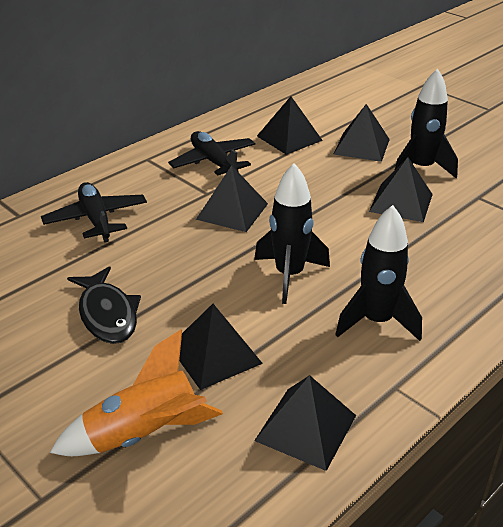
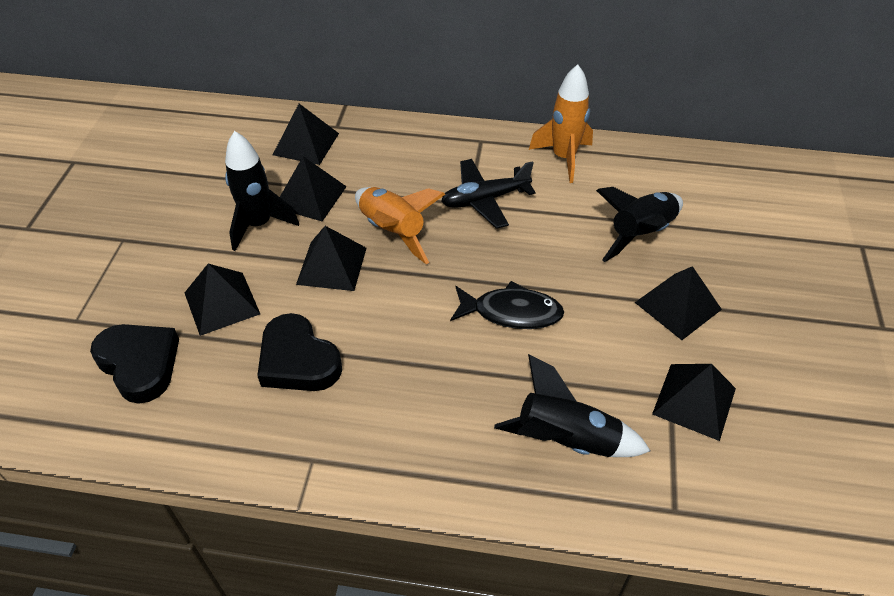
black heart: none = 0 -> [90,324,179,404] [257,313,342,391] = 2
black plane: [41,182,147,243] [168,131,256,176] = 2 -> [441,159,536,229] = 1
orange rocket: [50,329,223,456] = 1 -> [355,187,445,264] [529,64,593,183] = 2

